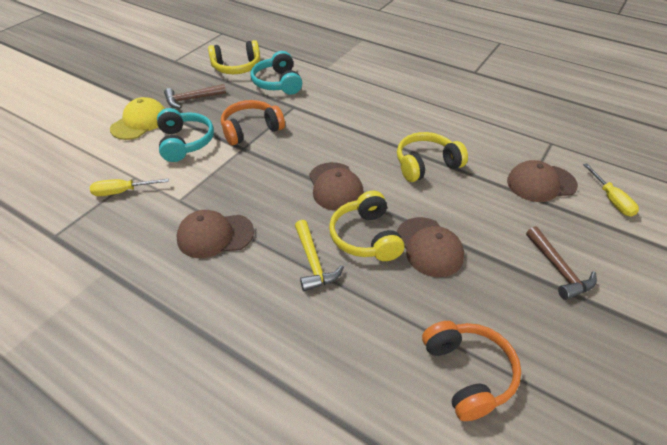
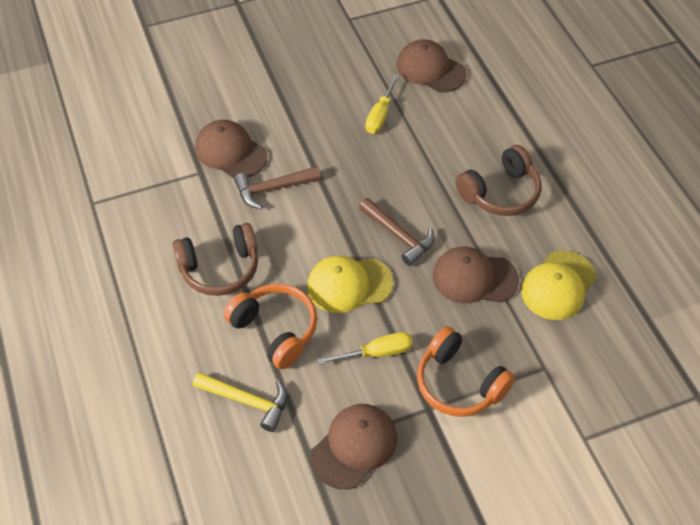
brown headphones: none = 0 -> [172,223,258,296] [456,145,542,216] = 2
turquoise headphones: [157,108,214,162] [251,51,302,95] = 2 -> none = 0
yellow cap: [110,97,165,140] = 1 -> [307,256,393,313] [521,251,596,320] = 2
yellow headphones: [208,40,260,74] [329,191,405,261] [397,132,468,182] = 3 -> none = 0

